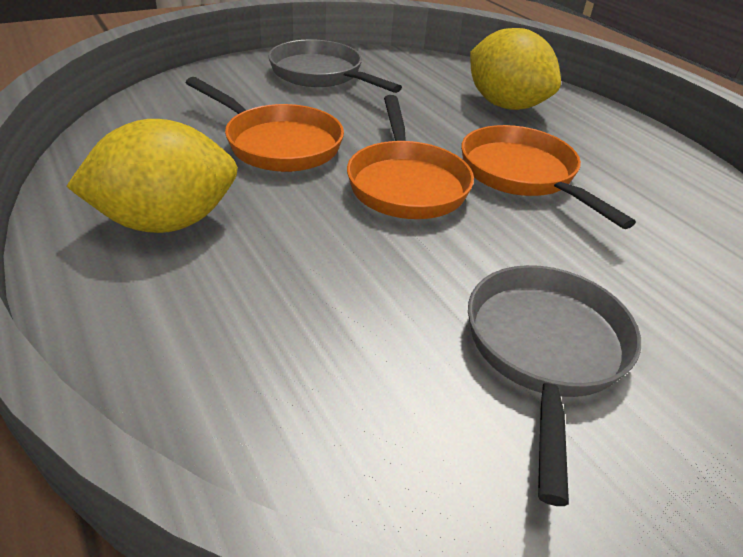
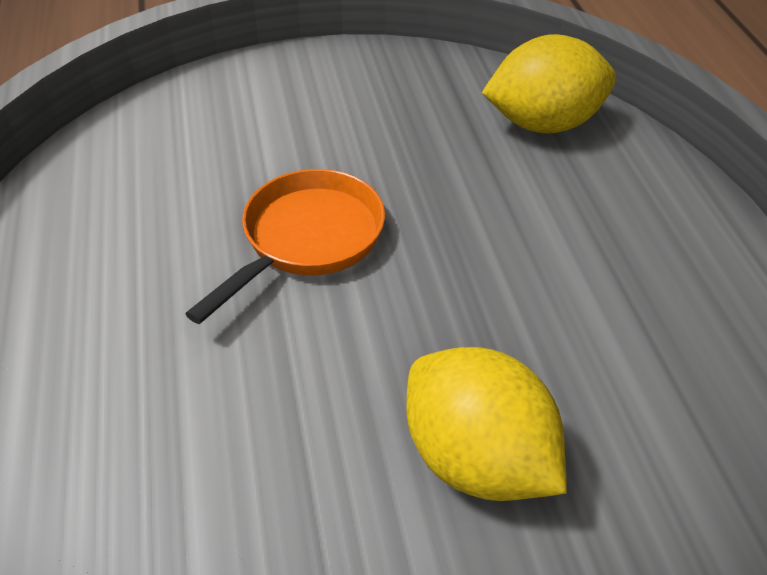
grey pan: [268,39,402,93] [468,265,641,506] = 2 -> none = 0
orange pan: [185,77,344,172] [347,95,474,219] [461,125,636,229] = 3 -> [185,169,385,324] = 1

